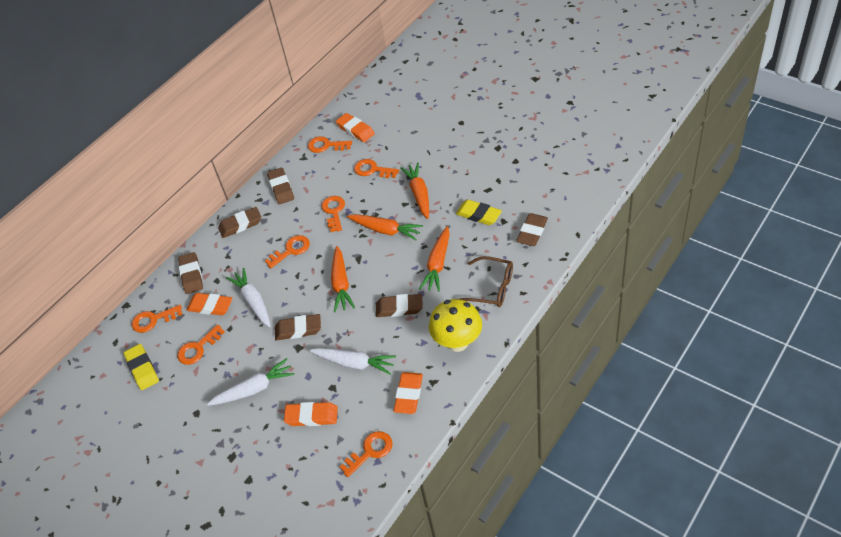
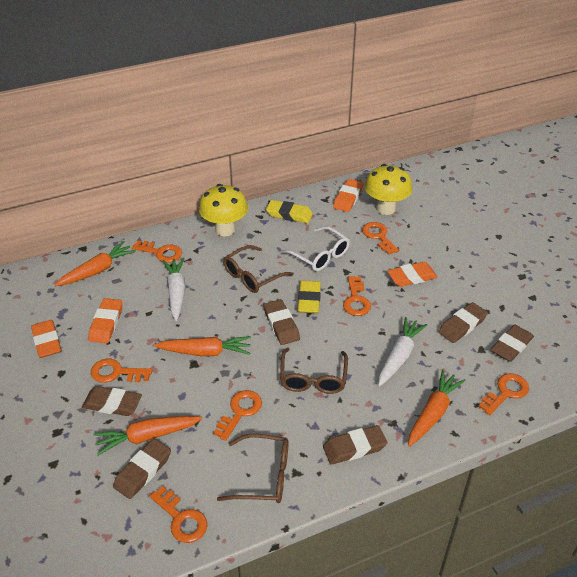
brown glasses: [460,256,513,307] = 1 -> [217,434,289,503] [223,245,294,293] [280,348,348,394] = 3
white carrot: [207,358,295,406] [226,268,271,327] [309,348,396,375] = 3 -> [163,258,186,321] [378,317,427,387] = 2
white glasses: none = 0 -> [281,226,350,271] = 1
yellow mushroom: [429,299,482,352] = 1 -> [199,184,248,236] [365,164,412,215] = 2

